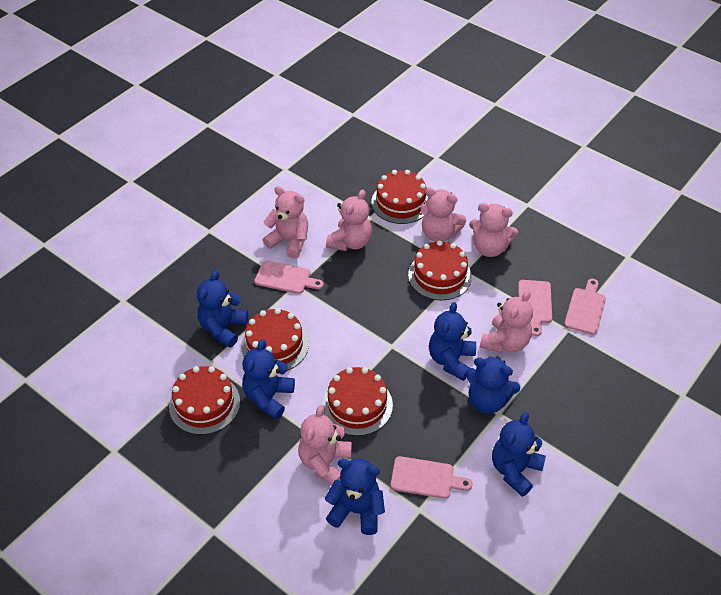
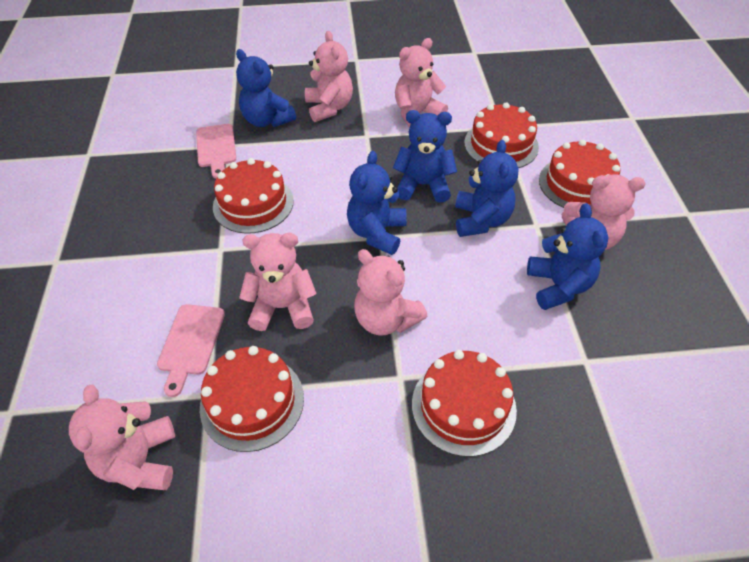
blue teddy bear: [197,270,248,347] [242,339,295,419] [324,458,385,535] [429,302,476,381] [465,356,520,414] [492,412,546,497] = 6 -> [236,49,296,127] [347,151,406,255] [393,110,457,203] [455,140,518,237] [527,203,608,310] = 5
pink cutting board: [254,260,324,294] [391,456,473,499] [518,280,552,336] [564,279,606,335] = 4 -> [157,304,225,397] [196,124,237,179] = 2

